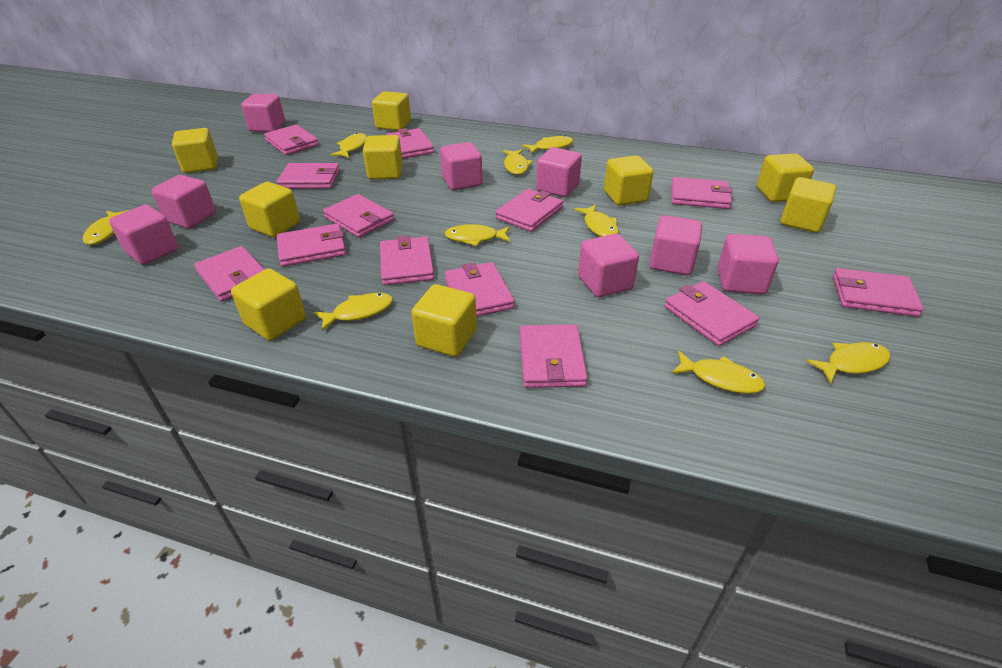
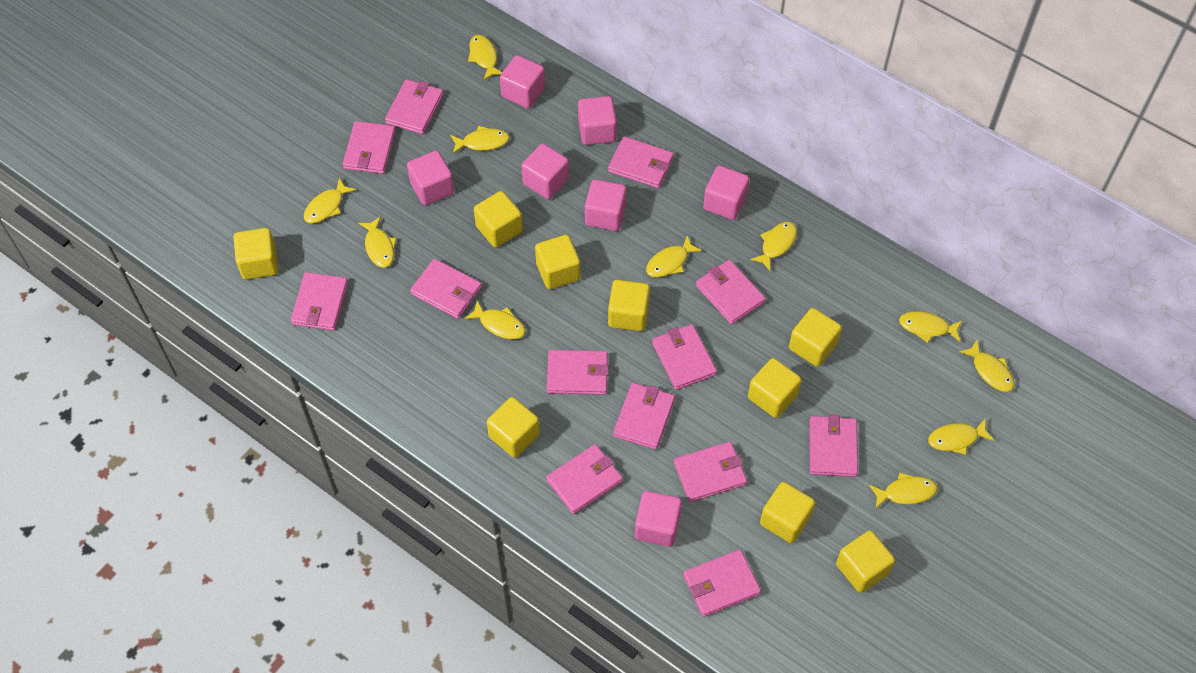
pink cube: [109,205,179,265] [151,175,216,228] [241,94,285,132] [440,142,483,190] [536,147,582,197] [578,233,639,297] [650,215,702,275] [717,234,779,294] = 8 -> [407,151,454,205] [500,55,545,108] [521,144,569,199] [578,96,617,145] [585,180,627,231] [635,491,682,547] [703,166,750,220] = 7
yellow fish: [83,210,129,245] [314,293,393,331] [330,133,367,158] [444,224,510,246] [503,149,533,175] [522,135,573,154] [574,205,619,237] [671,351,766,394] [806,342,891,384] = 9 -> [304,178,356,223] [358,216,397,268] [450,126,510,154] [464,301,525,339] [468,35,502,80] [646,235,703,277] [750,222,797,272] [869,472,937,508] [899,311,962,343] [928,418,994,455] [959,339,1014,392] = 11

